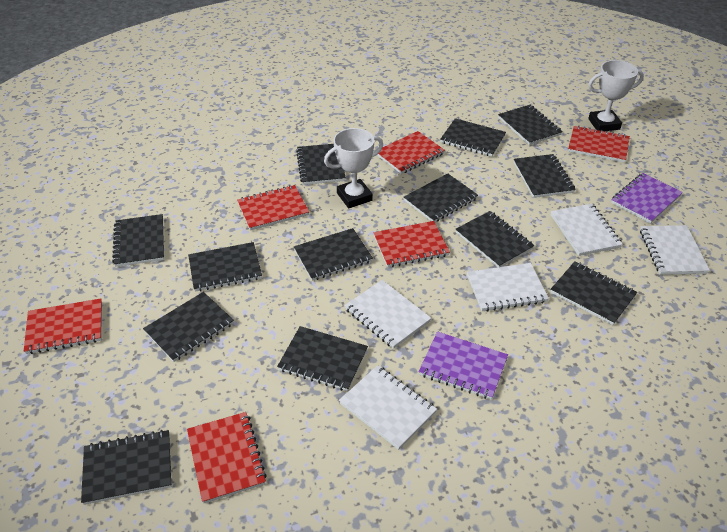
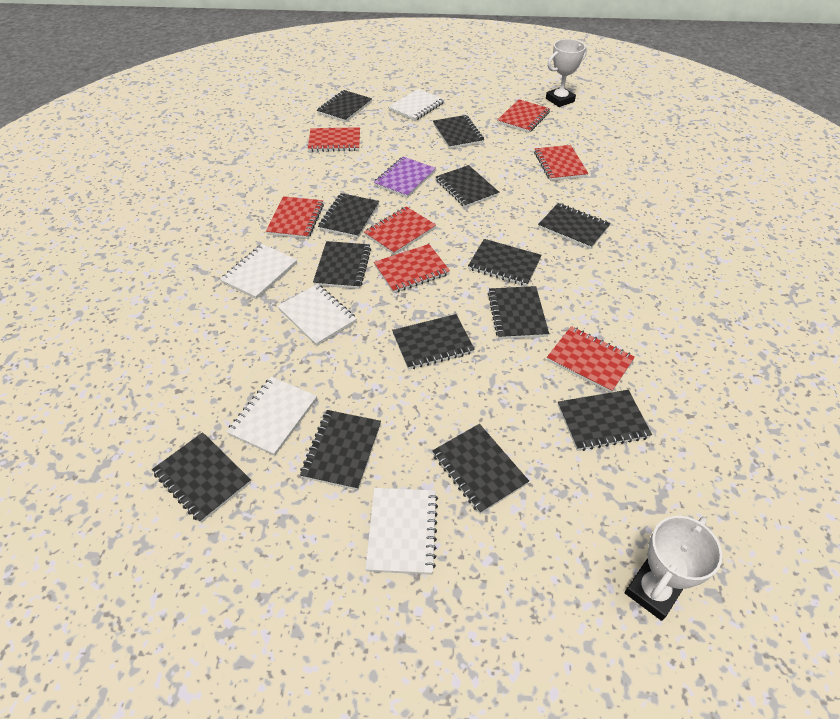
purple notebook: [419,331,508,400] [611,173,683,224] = 2 -> [373,157,436,198] = 1
red notebook: [24,299,102,354] [187,412,267,503] [237,185,309,231] [373,221,450,267] [377,131,445,174] [568,126,630,163] = 6 -> [266,196,324,239] [308,127,360,152] [364,206,436,255] [374,244,450,293] [497,99,550,133] [534,145,589,181] [547,326,635,393] = 7

